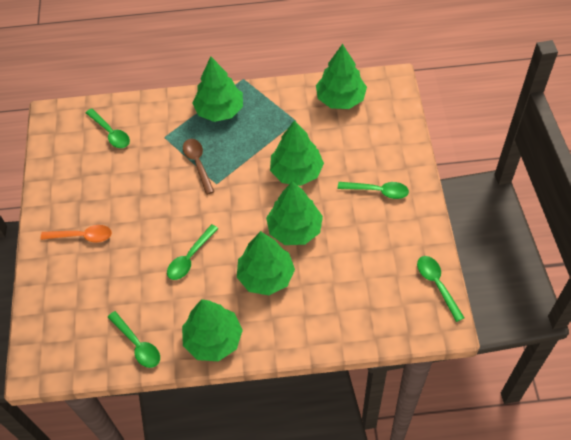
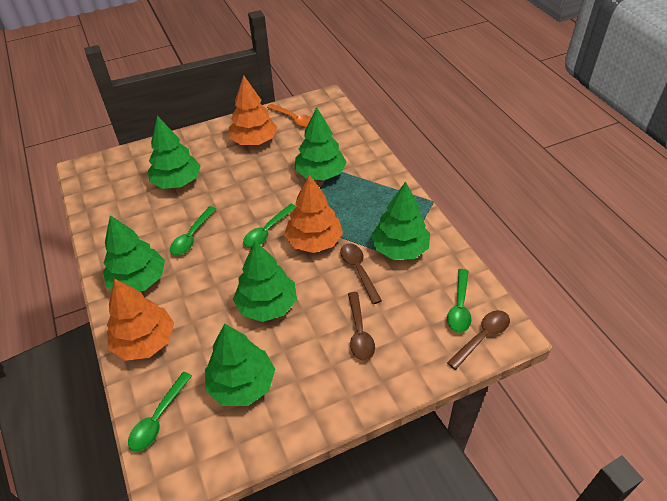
brown spoon: [183,139,215,195] = 1 -> [340,243,382,304] [348,292,375,361] [447,310,510,370] = 3
green spoon: [86,108,130,148] [108,311,160,368] [167,224,218,280] [338,182,409,199] [417,256,464,322] = 5 -> [128,372,192,452] [170,206,216,255] [243,204,296,247] [447,269,472,333] = 4
orange tree: none = 0 -> [107,279,174,361] [229,75,277,145] [284,175,343,253] = 3

